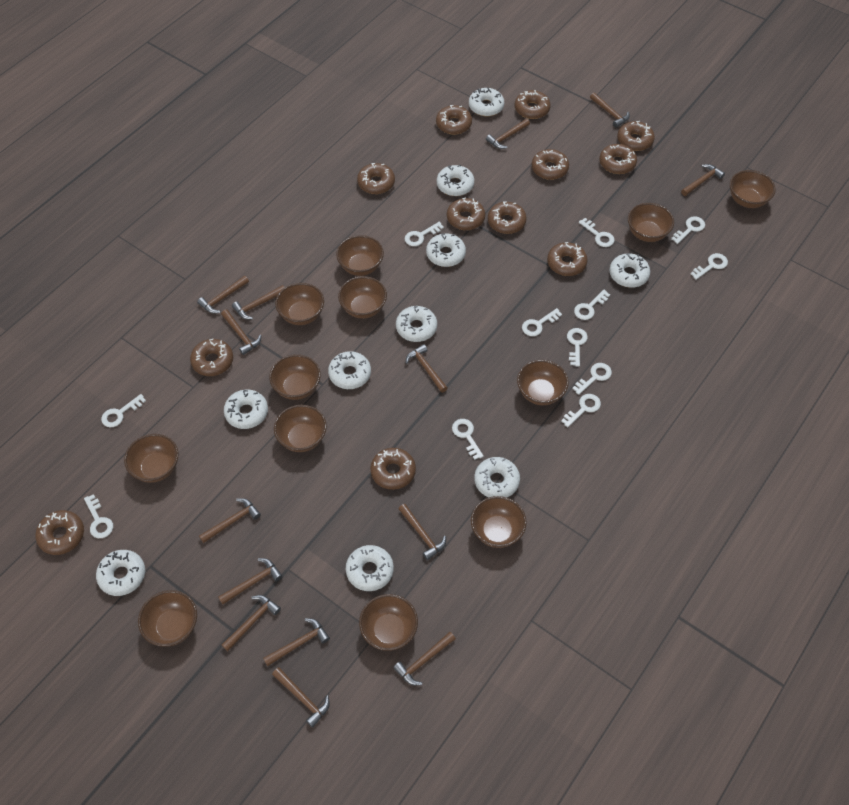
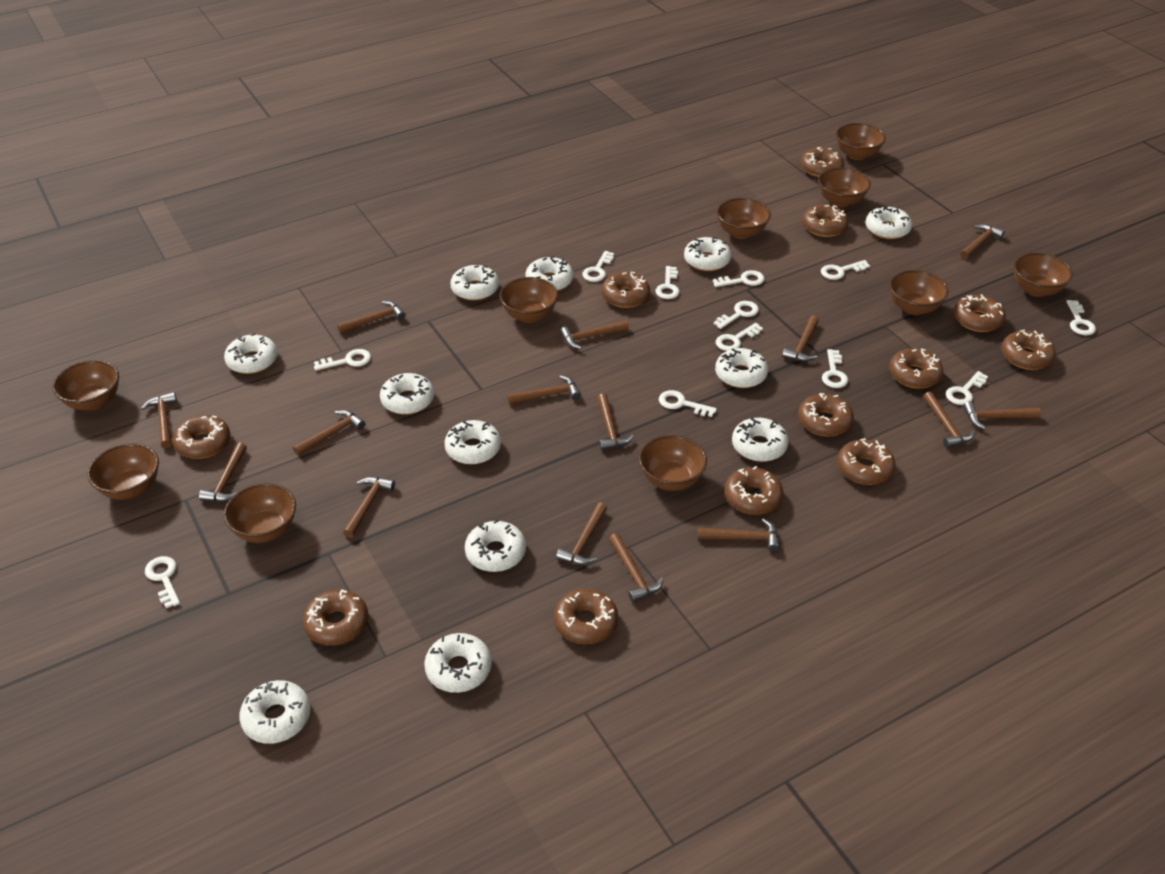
brown bowl: [124,434,178,483] [138,590,197,647] [269,354,321,400] [274,405,327,452] [275,283,324,325] [336,235,384,276] [338,276,387,319] [359,594,418,651] [471,496,527,548] [517,360,569,405] [628,203,674,242] [730,170,776,208] = 12 -> [53,360,119,410] [88,443,159,500] [224,483,296,543] [499,277,558,323] [639,435,707,491] [717,198,771,239] [818,167,871,207] [836,123,886,160] [889,270,949,315] [1013,253,1073,297] = 10
brown hammer: [197,276,249,314] [199,498,261,543] [218,558,283,605] [221,310,261,355] [222,595,281,651] [232,285,285,320] [263,618,330,666] [272,667,330,728] [393,632,456,686] [399,504,446,560] [406,344,448,393] [486,119,530,149] [590,93,630,128] [681,164,725,196] = 14 -> [141,392,177,448] [199,443,247,502] [293,410,366,456] [337,301,406,333] [343,477,395,538] [507,375,581,404] [556,502,607,565] [560,320,629,349] [597,394,634,450] [609,533,664,603] [697,519,780,552] [782,315,819,362] [923,392,975,448] [960,224,1005,259] [963,401,1041,429] = 15
white donut: [96,550,145,596] [224,389,268,429] [328,351,371,389] [346,545,394,591] [396,306,437,342] [426,233,466,267] [437,165,474,196] [469,87,504,116] [474,457,520,497] [609,253,650,288] = 10 -> [224,333,278,374] [239,680,310,744] [380,373,434,415] [424,633,492,693] [444,420,501,464] [450,265,499,301] [465,519,526,572] [525,256,573,291] [684,237,731,271] [715,348,768,388] [732,418,789,462] [865,205,912,239] = 12

